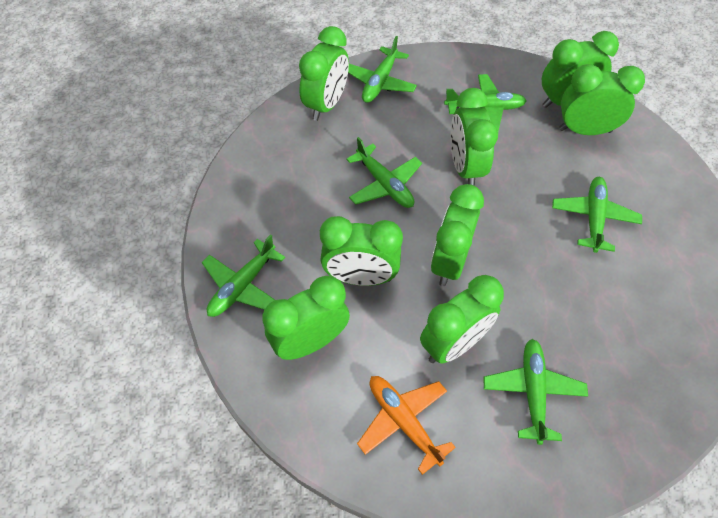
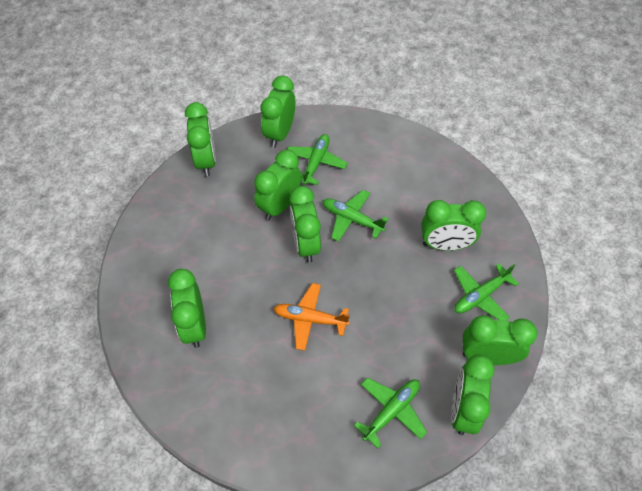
green plane: [202,234,285,317] [346,137,422,208] [348,36,417,103] [444,74,527,131] [483,339,588,445] [552,177,642,253] = 6 -> [287,134,348,185] [323,190,388,242] [354,378,427,448] [454,264,519,321] = 4

